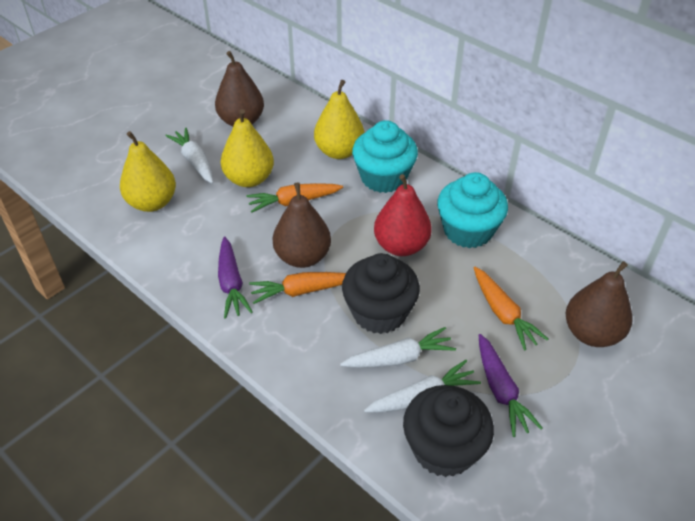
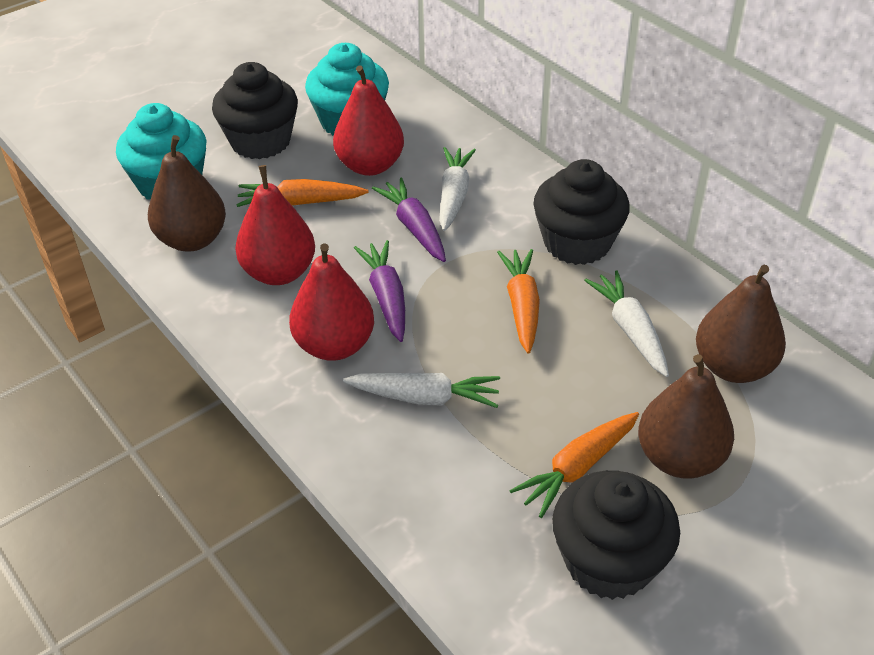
black cupcake: [342,253,420,334] [403,385,494,477] = 2 -> [212,62,298,159] [533,159,630,265] [552,471,680,600] = 3
red pear: [374,174,432,256] = 1 -> [235,165,315,285] [289,243,374,361] [333,65,404,176] = 3
yellow pear: [120,131,176,212] [221,109,274,187] [314,80,365,159] = 3 -> none = 0

